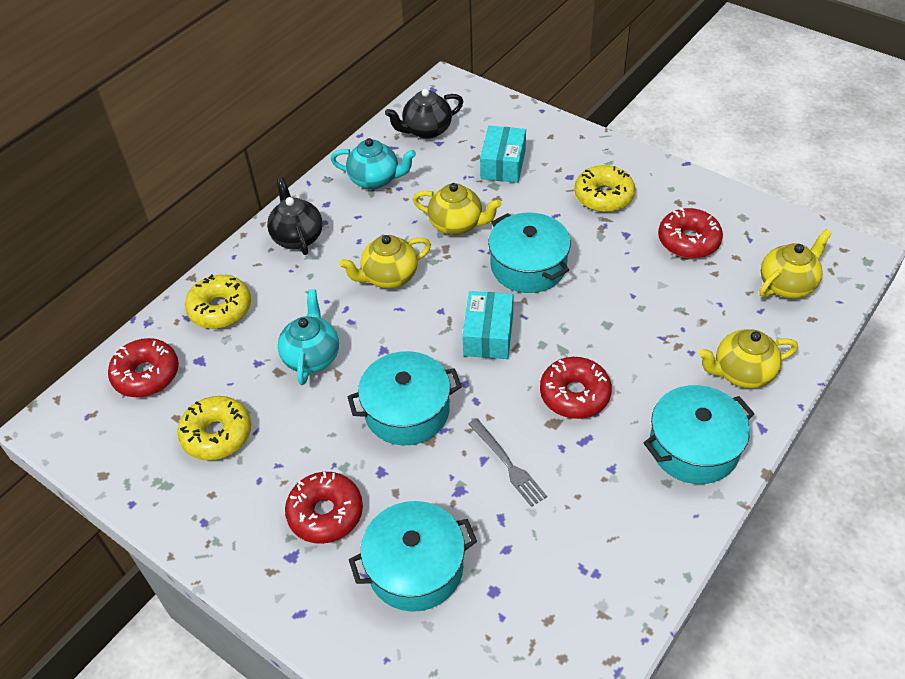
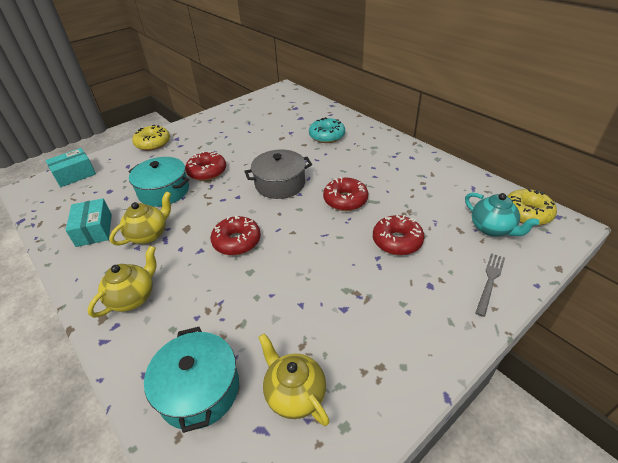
black teapot: [267,177,323,255] [385,89,463,139] = 2 -> none = 0
grey pot: none = 0 -> [244,149,312,199] = 1
turquoise donut: none = 0 -> [309,117,345,143] = 1
turquoise pot: [347,351,462,445] [349,501,477,612] [488,213,571,293] [644,385,755,484] = 4 -> [128,157,189,207] [144,327,239,433] = 2
turquoise teapot: [278,289,339,385] [331,138,416,189] = 2 -> [465,193,539,237] = 1
yellow donut: [178,396,251,460] [185,275,251,329] [575,165,635,212] = 3 -> [132,125,170,151] [507,189,557,226] = 2
yellow teapot: [339,235,431,288] [413,183,501,235] [699,329,798,388] [759,229,832,298] = 4 -> [88,246,156,318] [109,191,171,246] [258,333,330,426] = 3

